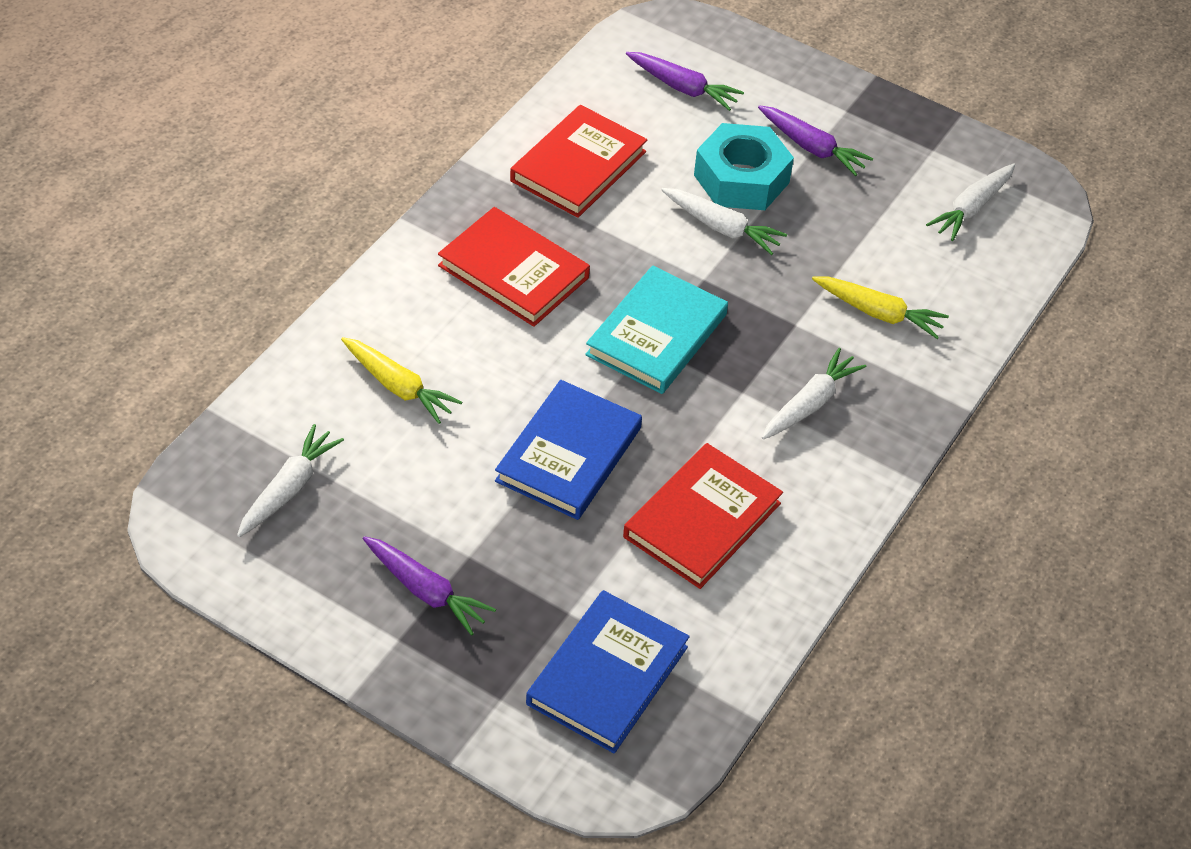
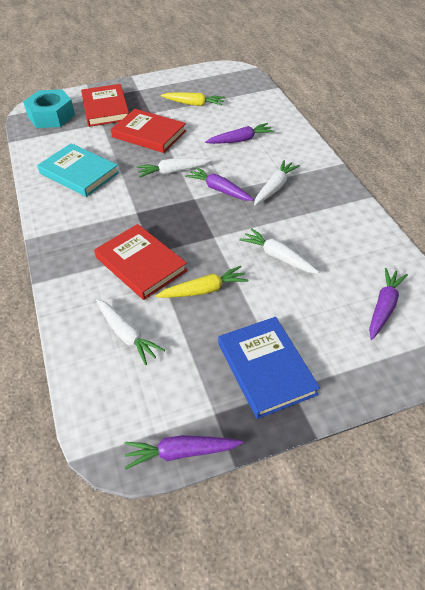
blue book: [495,380,642,520] [526,590,690,754] = 2 -> [218,317,320,419] = 1
purple carrot: [363,536,496,636] [626,52,744,111] [758,105,874,176] = 3 -> [125,435,243,469] [185,167,254,201] [205,123,274,144] [369,268,408,340] = 4

